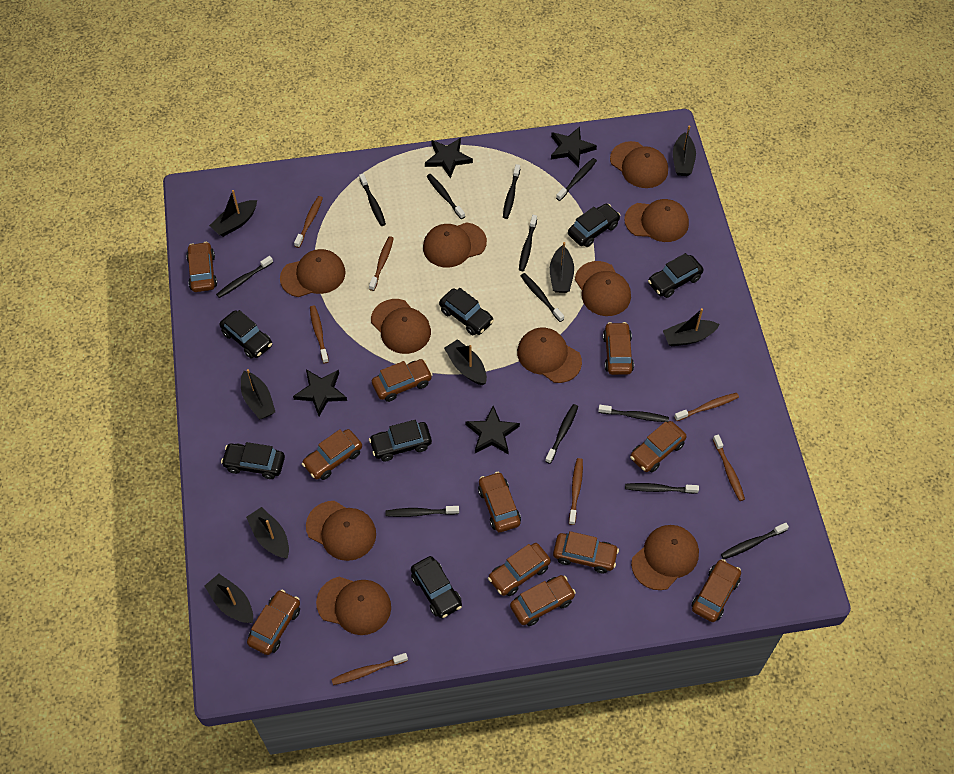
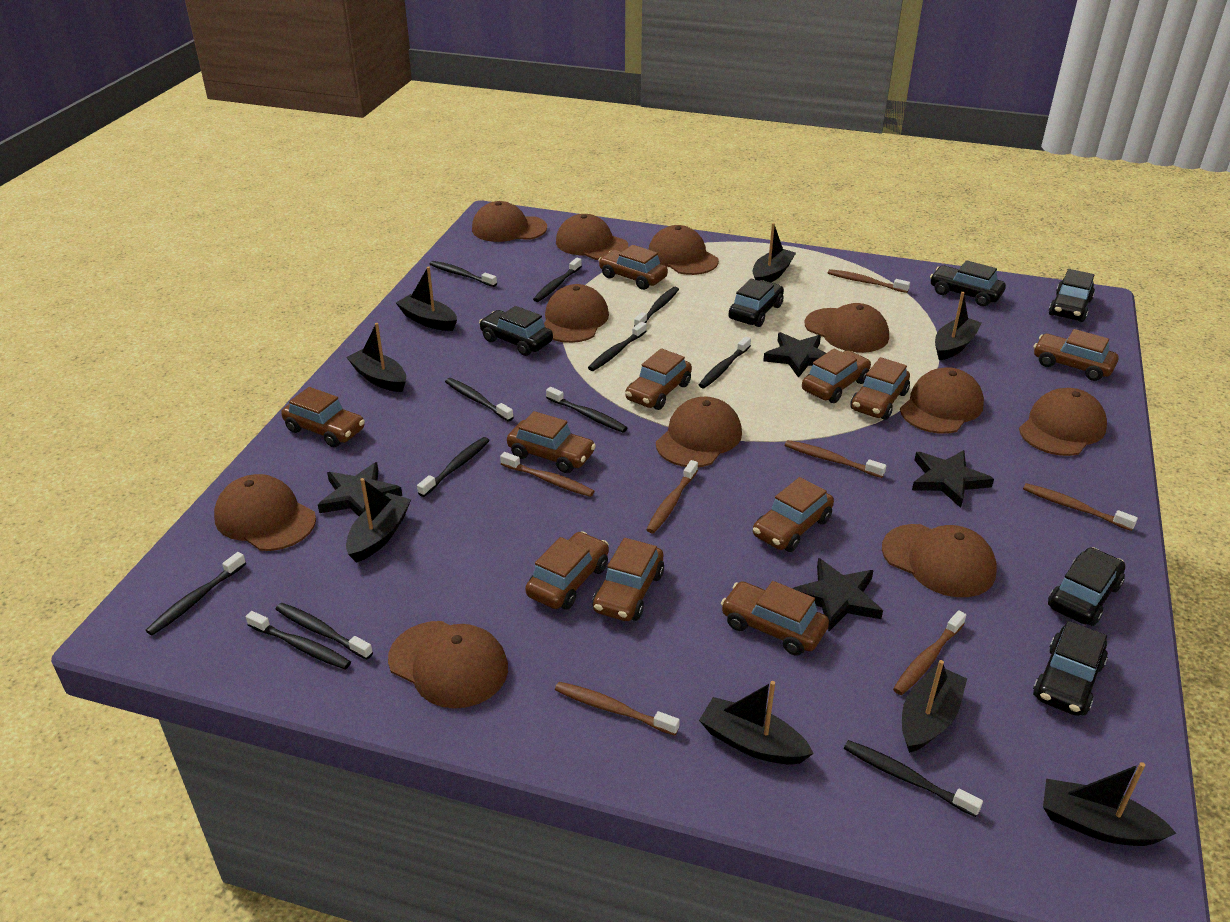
black car: [220,310,272,359] [221,442,285,479] [369,420,432,461] [411,556,462,618] [439,288,494,335] [568,204,620,247] [648,253,703,298] = 7 -> [479,306,553,356] [728,279,784,327] [930,260,1006,307] [1033,621,1108,716] [1048,547,1125,626] [1049,269,1095,322] = 6
brown cap: [280,249,346,297] [306,501,376,561] [316,577,391,635] [371,299,431,354] [423,222,487,268] [517,328,582,383] [575,261,631,316] [610,141,668,188] [624,199,689,242] [631,525,699,590] = 10 -> [214,474,316,551] [388,621,508,708] [472,201,547,242] [544,284,609,343] [556,214,628,260] [648,225,719,275] [656,397,742,467] [804,303,889,353] [882,524,997,597] [900,367,984,434] [1019,388,1107,456] = 11

